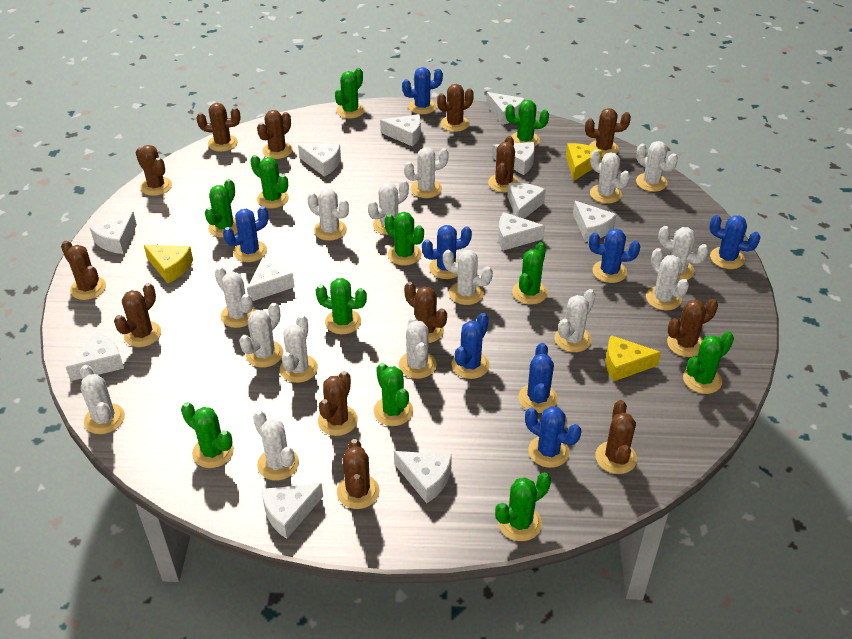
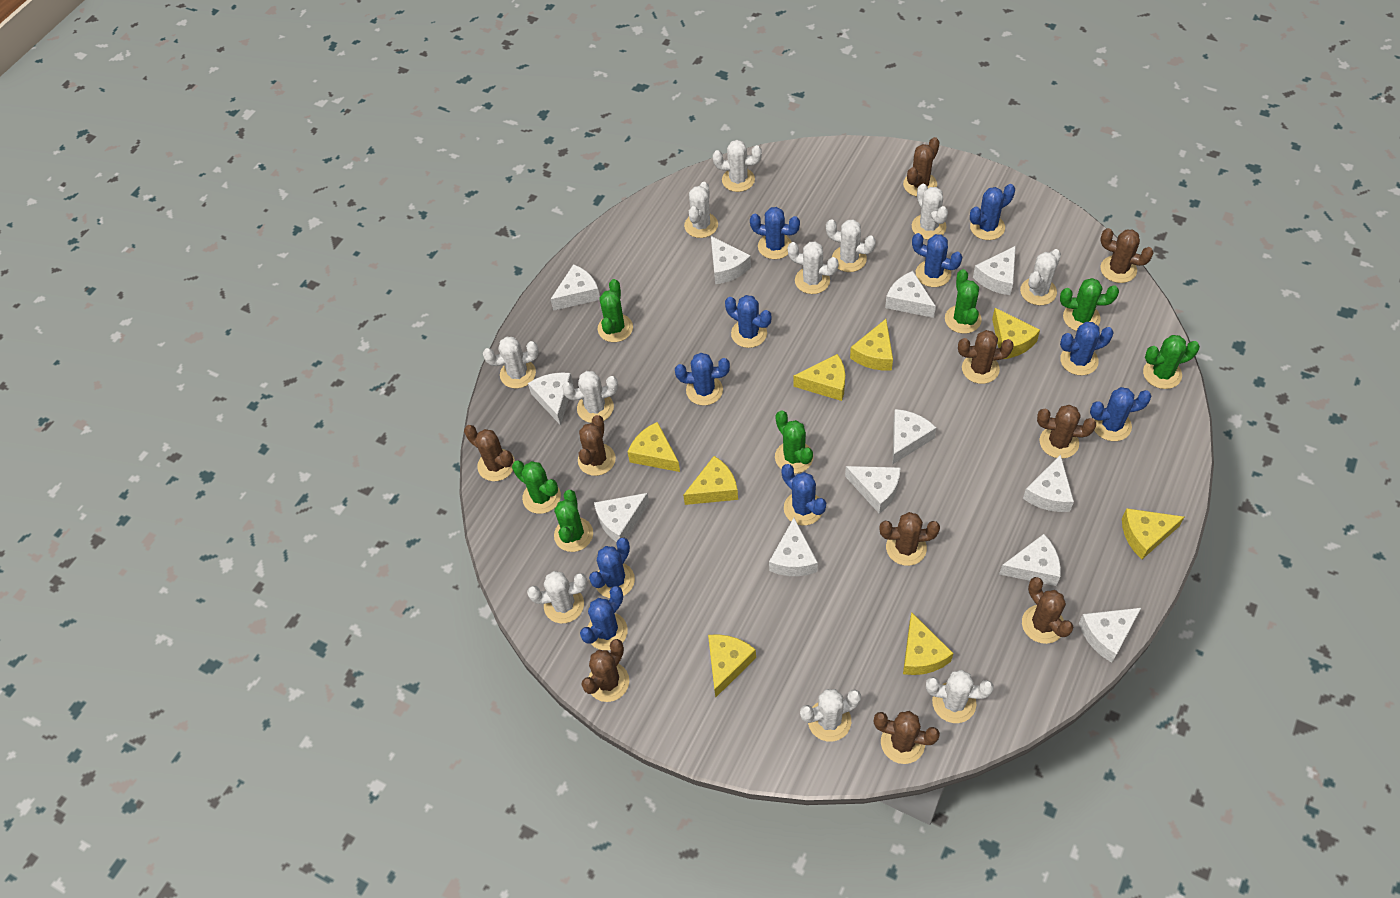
blue cactus: [223,206,269,262] [402,67,443,114] [422,225,472,279] [452,313,490,379] [518,343,558,413] [525,406,581,468] [589,229,640,283] [709,215,761,269] = 8 -> [580,586,628,650] [589,538,635,598] [675,353,730,406] [725,295,771,348] [750,207,800,259] [781,464,826,526] [912,233,962,287] [970,184,1015,240] [1060,322,1114,375] [1090,387,1152,441] = 10
brown cactus: [61,241,106,300] [114,283,161,347] [136,145,172,196] [196,103,240,152] [257,110,293,159] [318,371,358,436] [337,439,380,509] [404,282,447,343] [437,84,474,132] [488,136,519,192] [585,108,631,157] [595,400,637,474] [667,299,718,357] = 13 -> [464,425,515,481] [578,415,616,476] [581,639,629,702] [874,711,940,764] [879,512,940,566] [903,137,940,196] [958,330,1014,384] [1022,577,1073,644] [1037,405,1096,459] [1100,228,1154,283] = 10
green cactus: [181,402,234,468] [205,179,238,238] [250,155,289,208] [315,278,367,334] [335,68,365,119] [374,363,413,426] [384,212,424,266] [495,472,551,541] [505,100,549,146] [512,242,548,305] [683,331,734,394] = 11 -> [512,461,561,514] [554,490,593,552] [598,279,633,342] [775,410,813,473] [945,269,982,334] [1060,278,1119,331] [1143,335,1200,389] = 7
white cactus: [80,365,125,434] [215,267,256,328] [239,303,283,368] [253,410,299,481] [280,315,318,383] [307,188,349,241] [368,180,409,235] [399,317,437,379] [404,148,449,198] [443,250,493,305] [554,289,596,352] [590,149,630,204] [636,141,678,192] [646,248,689,311] [658,226,709,281] = 15 -> [483,337,539,388] [527,571,588,623] [562,371,618,423] [684,182,718,238] [713,140,762,192] [788,241,839,294] [800,689,861,742] [826,219,876,272] [912,184,948,240] [926,670,994,723] [1020,249,1061,305] = 11
yellow cheese: [144,245,193,283] [566,143,602,181] [606,335,661,382] = 3 -> [628,422,680,472] [683,456,738,505] [708,634,756,697] [793,354,845,401] [850,319,893,370] [903,612,953,675] [992,308,1040,359] [1122,508,1184,559] = 8

